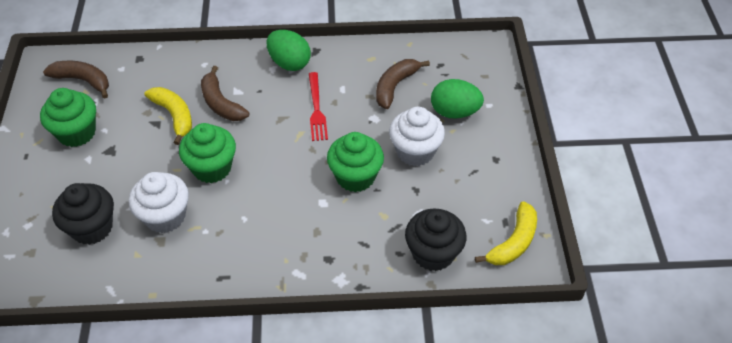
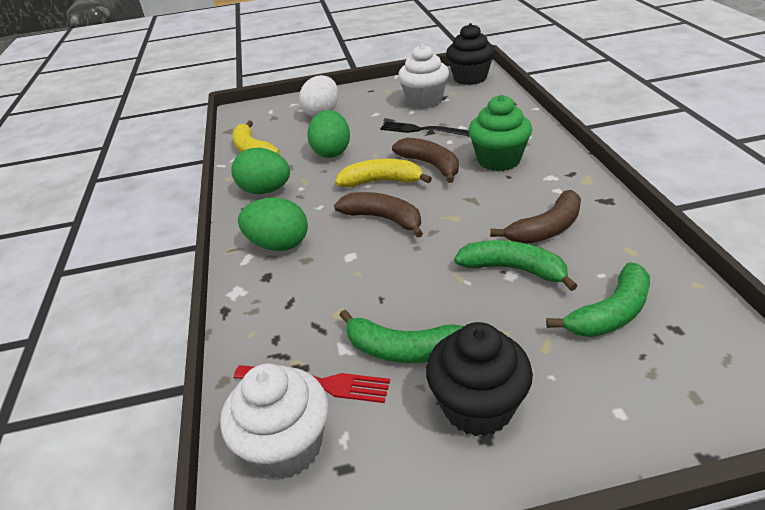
black fork: none = 0 -> [380,121,470,137] = 1
green banana: none = 0 -> [339,310,464,363] [454,240,577,291] [546,262,650,337] = 3
green cupcake: [40,88,96,147] [179,123,236,183] [327,132,384,192] = 3 -> [469,95,532,171] = 1
green egg: [266,30,311,71] [431,79,484,119] = 2 -> [231,148,290,194] [238,197,308,251] [307,110,350,158] = 3
white egg: none = 0 -> [299,75,338,117] = 1

